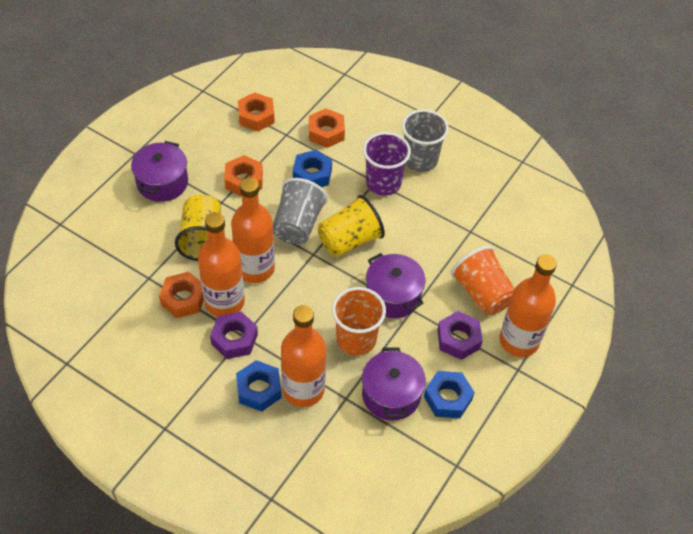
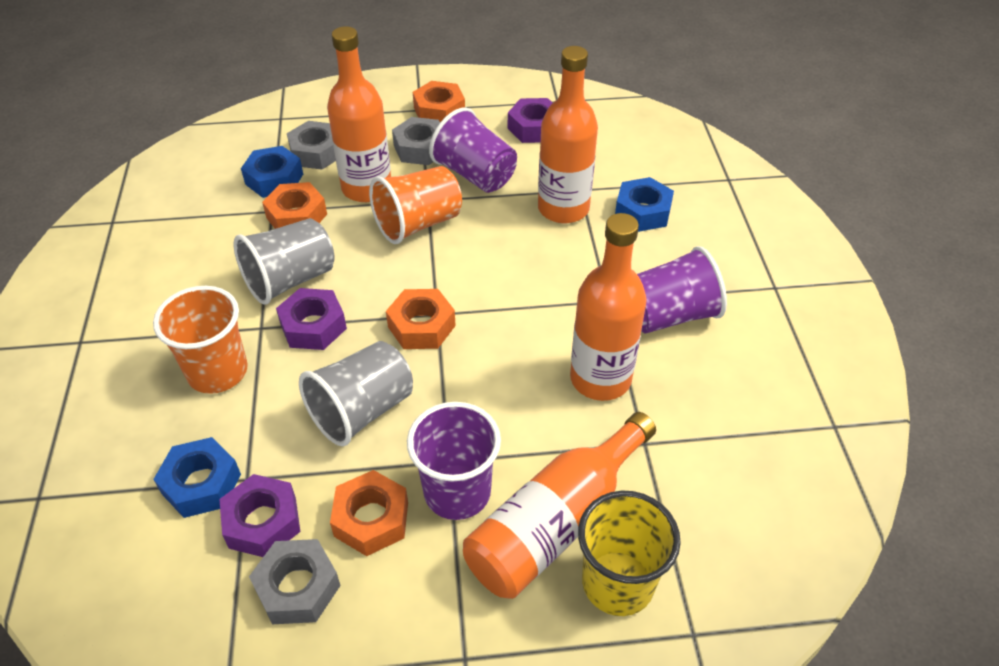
grey nut: none = 0 -> [249,539,341,624] [287,121,336,170] [392,117,440,165] = 3
purple cup: [363,132,411,196] = 1 -> [407,402,501,520] [429,107,517,193] [637,246,727,333] = 3
purple nut: [210,312,258,359] [437,311,483,360] = 2 -> [219,474,300,557] [276,288,347,350] [508,98,553,143] = 3
purple pot: [131,141,188,202] [362,347,426,421] [366,253,426,318] = 3 -> none = 0
yellow cup: [175,194,221,261] [318,195,385,257] = 2 -> [578,491,681,616] = 1

